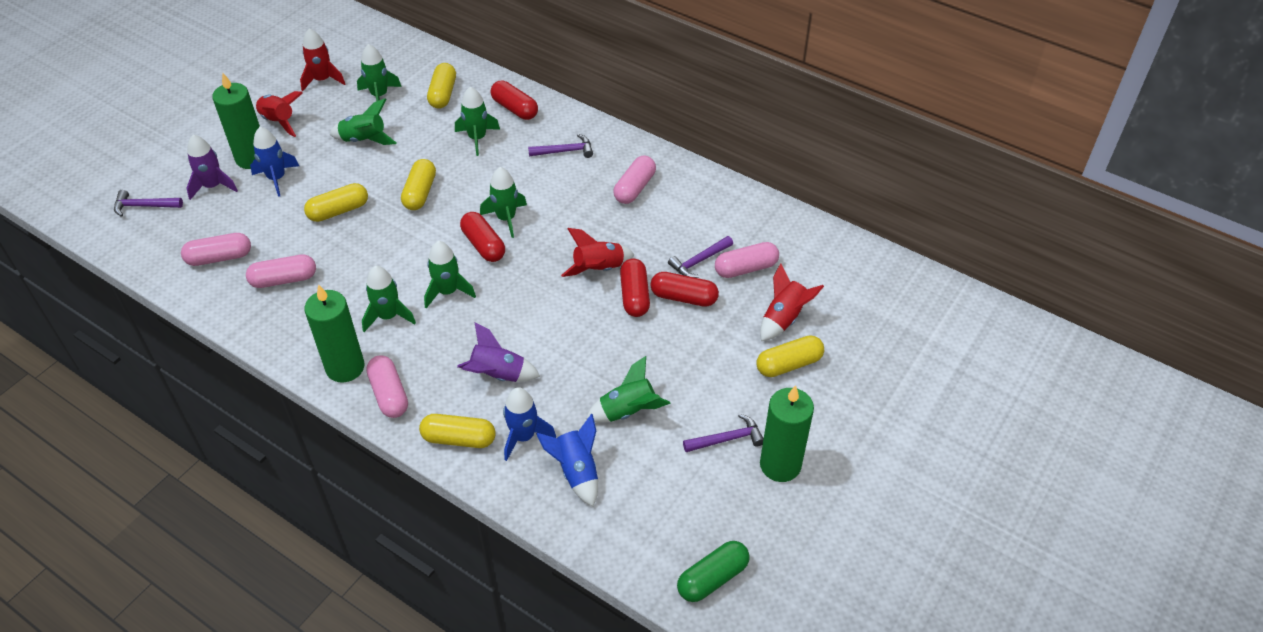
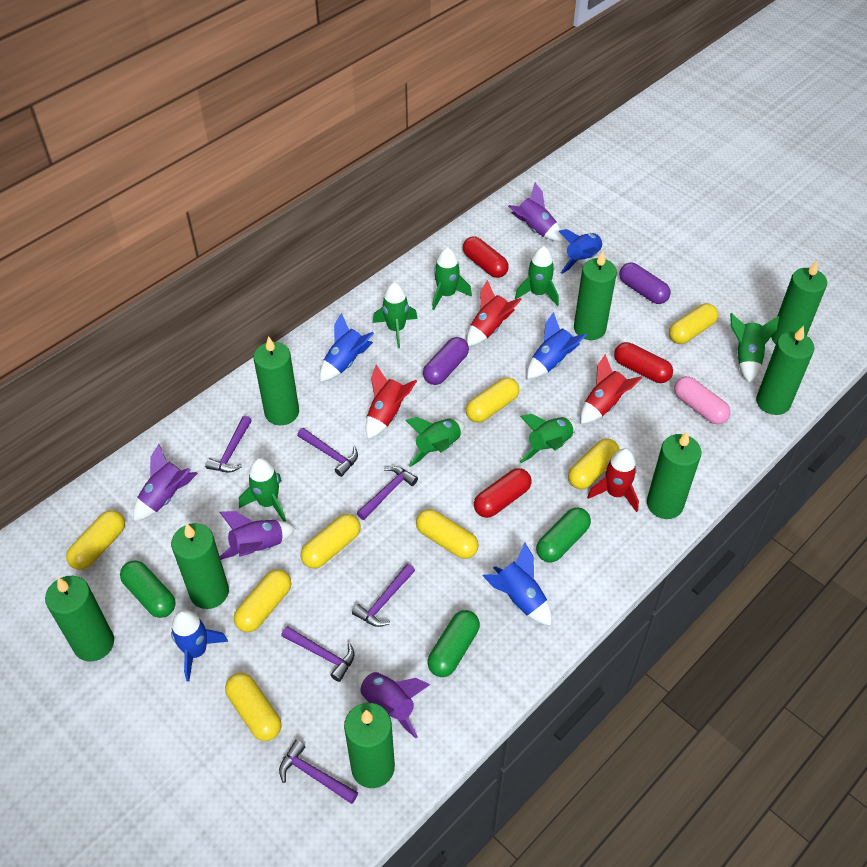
blue rocket: [250,127,299,197] [503,387,556,461] [536,414,598,507] = 3 -> [171,610,228,681] [320,313,374,382] [483,542,552,625] [527,312,587,379] [559,229,603,274] = 5
green candle: [212,73,260,169] [304,284,365,383] [760,385,814,482] = 3 -> [45,576,114,662] [171,523,229,609] [253,336,299,425] [344,703,395,788] [574,251,617,340] [647,431,701,519] [756,325,814,415] [771,261,827,344] = 8
green capsule: [677,541,750,602] = 1 -> [120,560,176,618] [427,610,480,677] [536,507,591,563] = 3
pink capsule: [181,233,251,266] [246,255,316,288] [366,356,408,418] [613,156,656,204] [715,242,779,278] = 5 -> [674,376,731,424] = 1
purple capsule: none = 0 -> [423,337,469,385] [619,263,671,304] = 2
purple hammer: [114,190,183,217] [528,134,593,158] [668,236,733,278] [683,414,764,452] = 4 -> [205,416,252,472] [279,740,358,804] [281,626,355,682] [297,428,358,477] [352,564,415,627] [357,466,418,520] = 6
purple rocket: [186,135,238,200] [457,322,540,382] = 2 -> [133,444,198,521] [220,511,295,560] [356,671,430,738] [508,183,563,241] = 4
red capsule: [460,212,505,262] [491,81,538,120] [620,258,650,317] [650,272,719,307] = 4 -> [463,236,509,278] [474,468,531,518] [614,342,673,383] = 3
yellow capsule: [304,183,368,222] [401,159,436,210] [419,414,496,448] [427,63,456,109] [757,335,824,377] = 5 -> [66,510,125,570] [225,673,281,741] [234,569,291,632] [301,514,361,569] [416,509,479,559] [466,377,519,423] [568,438,620,489] [669,303,718,344] = 8

